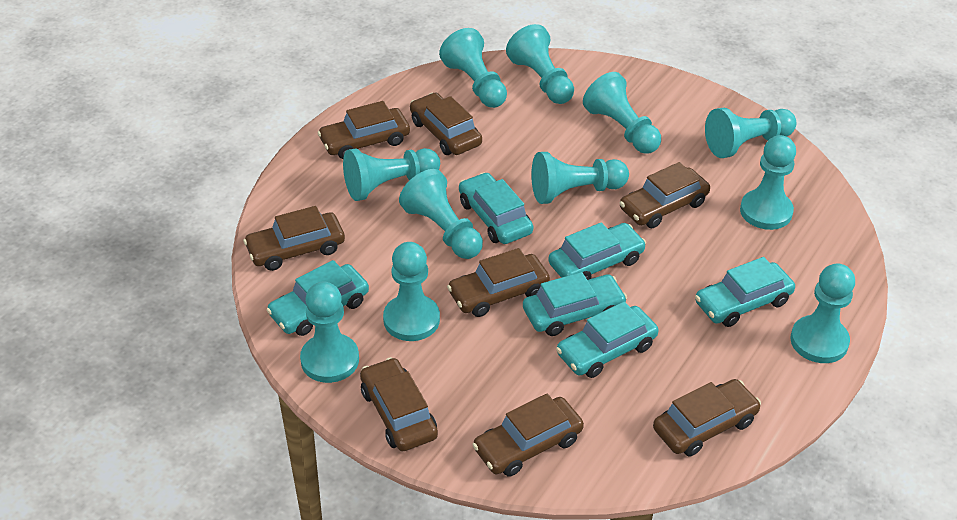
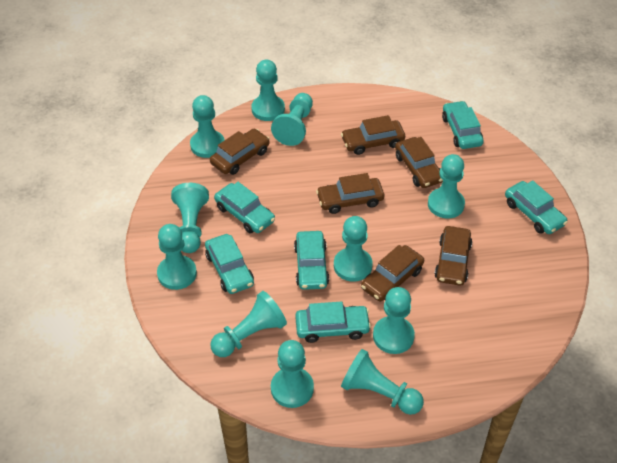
brown car: [243,206,345,271] [317,101,410,159] [360,357,438,451] [410,93,482,155] [447,248,550,317] [472,394,584,477] [620,162,710,228] [653,379,761,456] = 8 -> [210,129,270,175] [316,173,384,214] [341,115,405,155] [361,245,424,302] [395,137,443,188] [434,226,472,286] = 6

